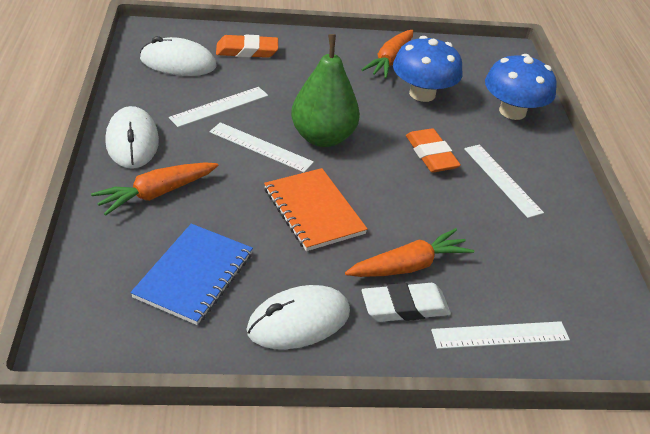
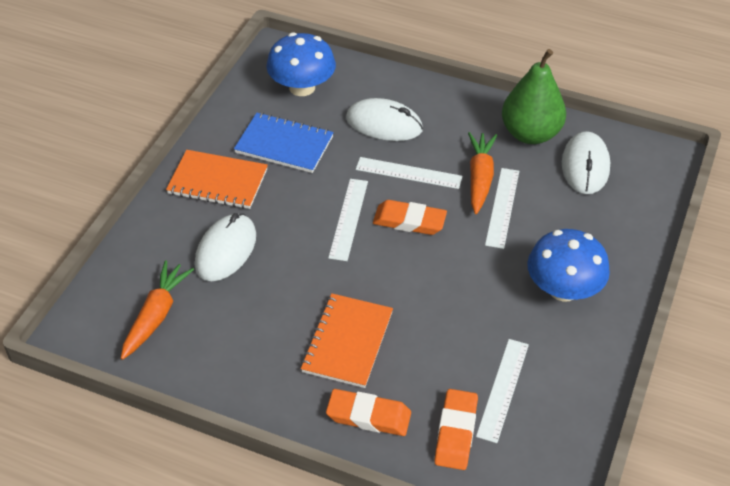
orange carrot: [91,162,218,216] [345,228,474,277] [361,30,413,79] = 3 -> [121,260,194,360] [468,132,497,214] = 2
orange eraser: [216,34,278,58] [406,128,461,172] = 2 -> [326,389,411,436] [373,200,447,235] [434,389,478,470] = 3
orange notebook: [264,168,368,251] = 1 -> [166,150,268,209] [301,293,393,388] = 2
white eraser: [362,283,451,322] = 1 -> none = 0

